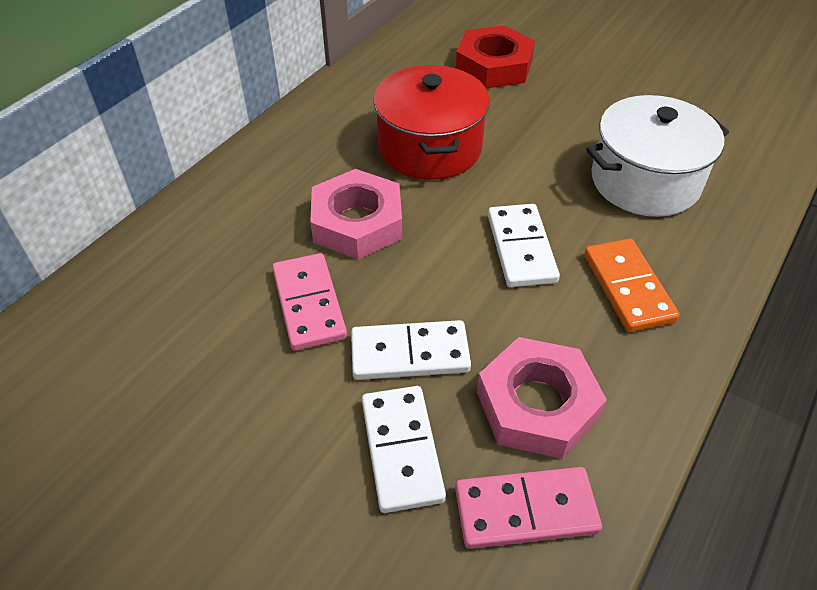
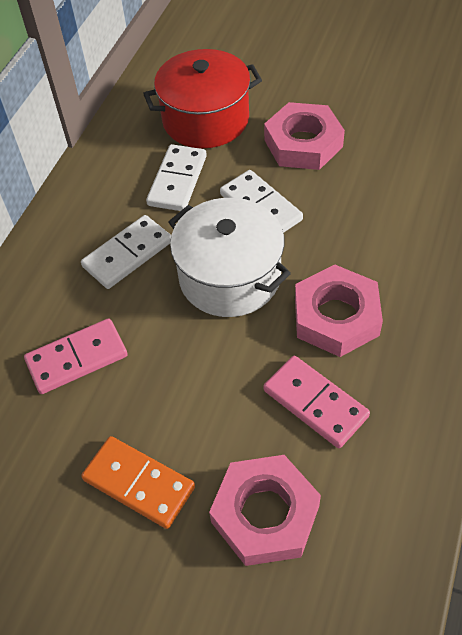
pink nut: [310,169,402,260] [477,337,607,459] = 2 -> [209,455,321,566] [264,102,345,170] [295,265,383,357] = 3
red nut: [456,25,535,89] = 1 -> none = 0

